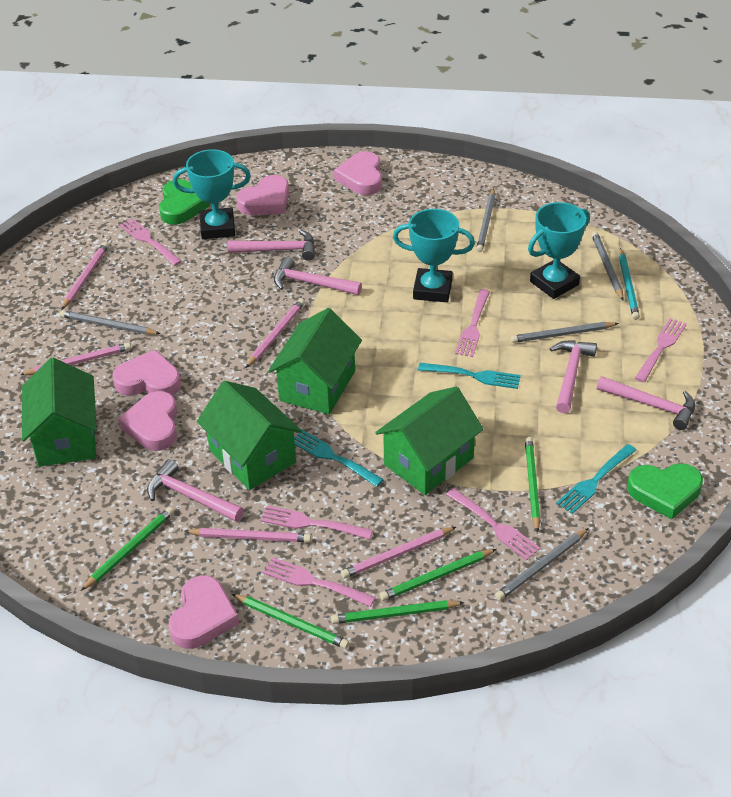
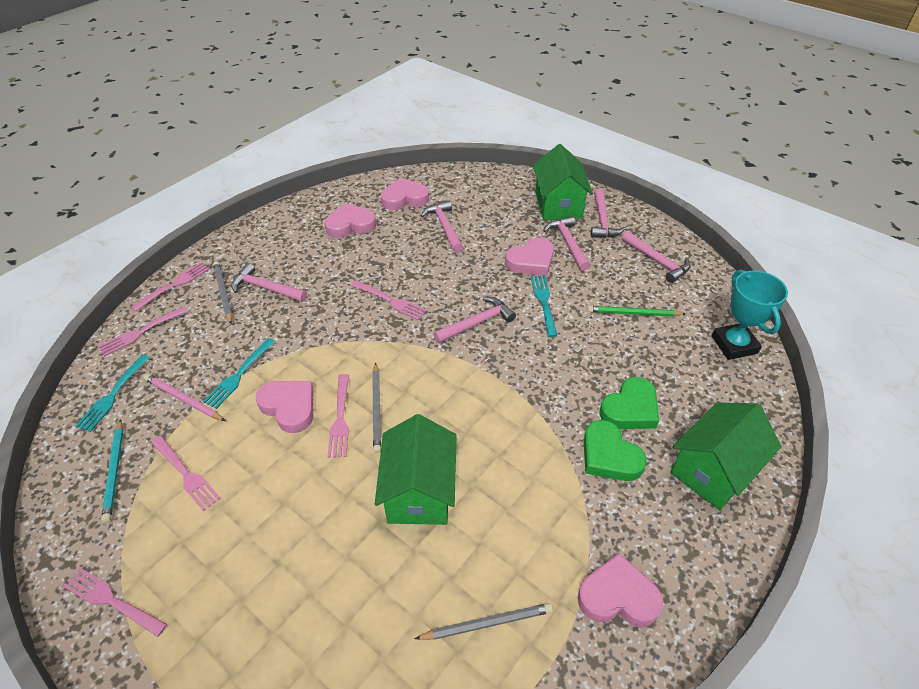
green house: [22,358,97,467] [197,381,302,490] [268,308,362,414] [375,387,484,495] = 4 -> [375,414,457,525] [533,144,593,220] [670,403,782,510] = 3
green pencil: [81,507,174,591] [232,594,349,649] [331,600,465,624] [380,549,496,601] [525,437,540,533] = 5 -> [587,306,686,317] = 1
grey pencil: [60,310,161,335] [476,188,495,252] [495,528,589,600] [511,322,619,343] [592,232,623,300] = 5 -> [213,261,232,324] [372,362,381,453] [415,603,553,640] = 3
pink hammer: [147,459,244,522] [228,229,315,261] [274,257,362,295] [550,340,597,413] [597,376,695,430] = 5 -> [231,263,307,302] [420,201,463,252] [433,297,516,343] [543,216,590,271] [591,189,626,238] [622,231,690,283] = 6
pink pencil: [20,343,131,375] [61,242,109,310] [184,528,311,542] [246,299,305,368] [341,527,456,578] = 5 -> [144,374,225,421] = 1
turquoise trophy: [173,149,251,239] [393,209,475,302] [528,202,590,299] = 3 -> [712,269,788,360] = 1

